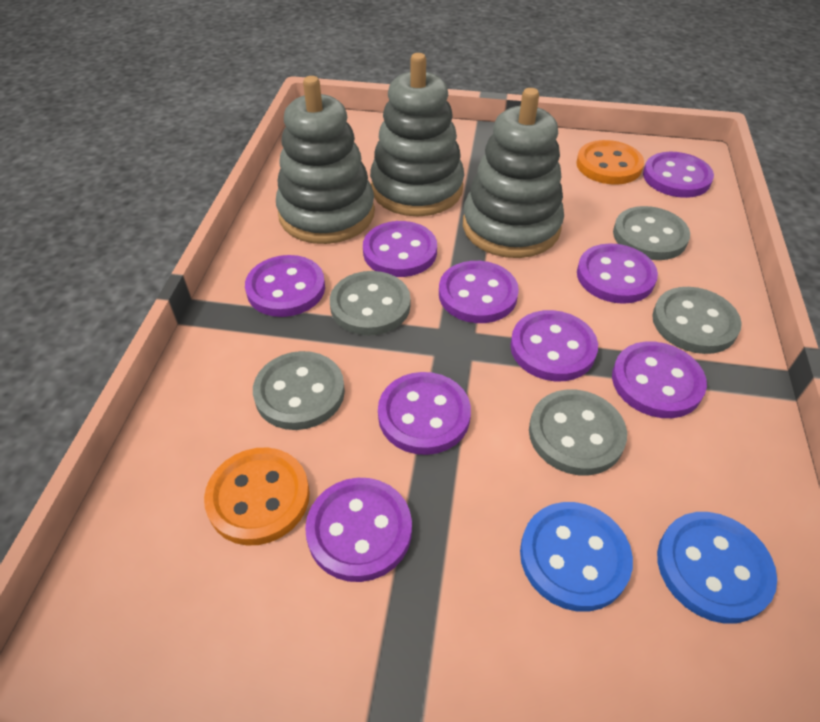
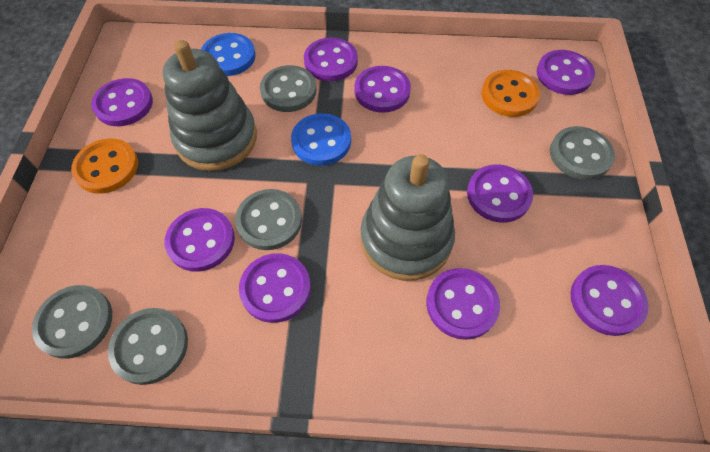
grey stacking toy: [276,76,375,244] [370,53,464,216] [463,88,564,258] = 3 -> [163,40,257,171] [361,154,455,281] = 2

